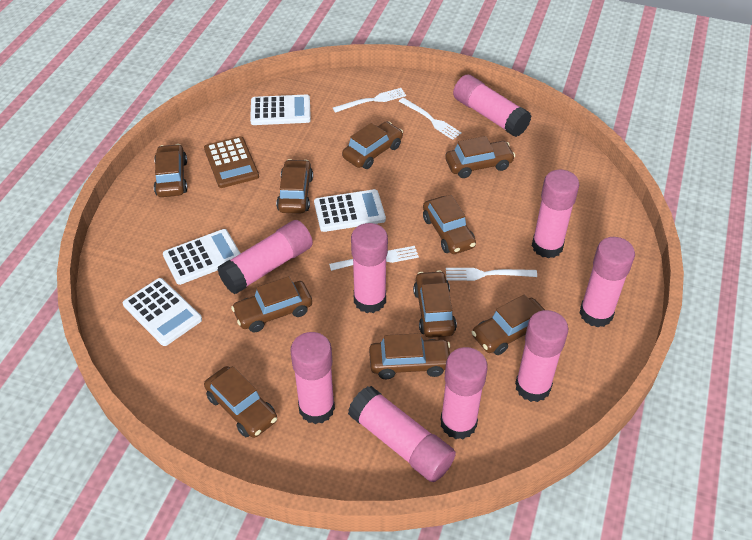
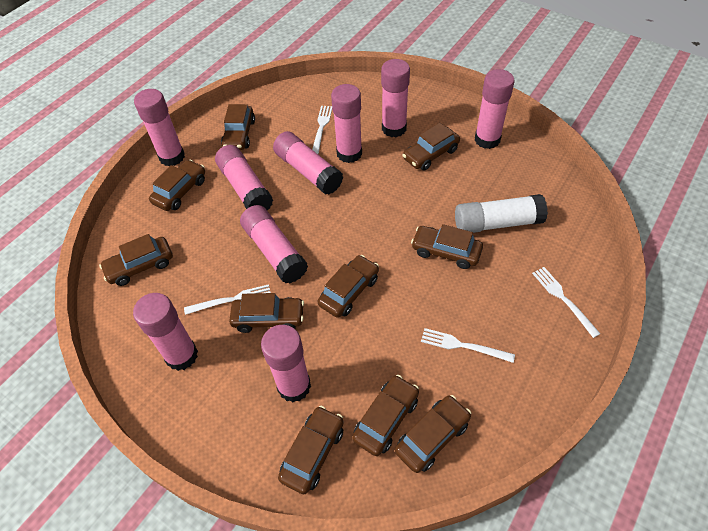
brown calculator: [204,136,259,188] = 1 -> none = 0
white calculator: [123,278,202,346] [163,229,241,285] [250,95,311,125] [314,189,386,232] = 4 -> none = 0
white glue stick: none = 0 -> [455,194,548,233] = 1

